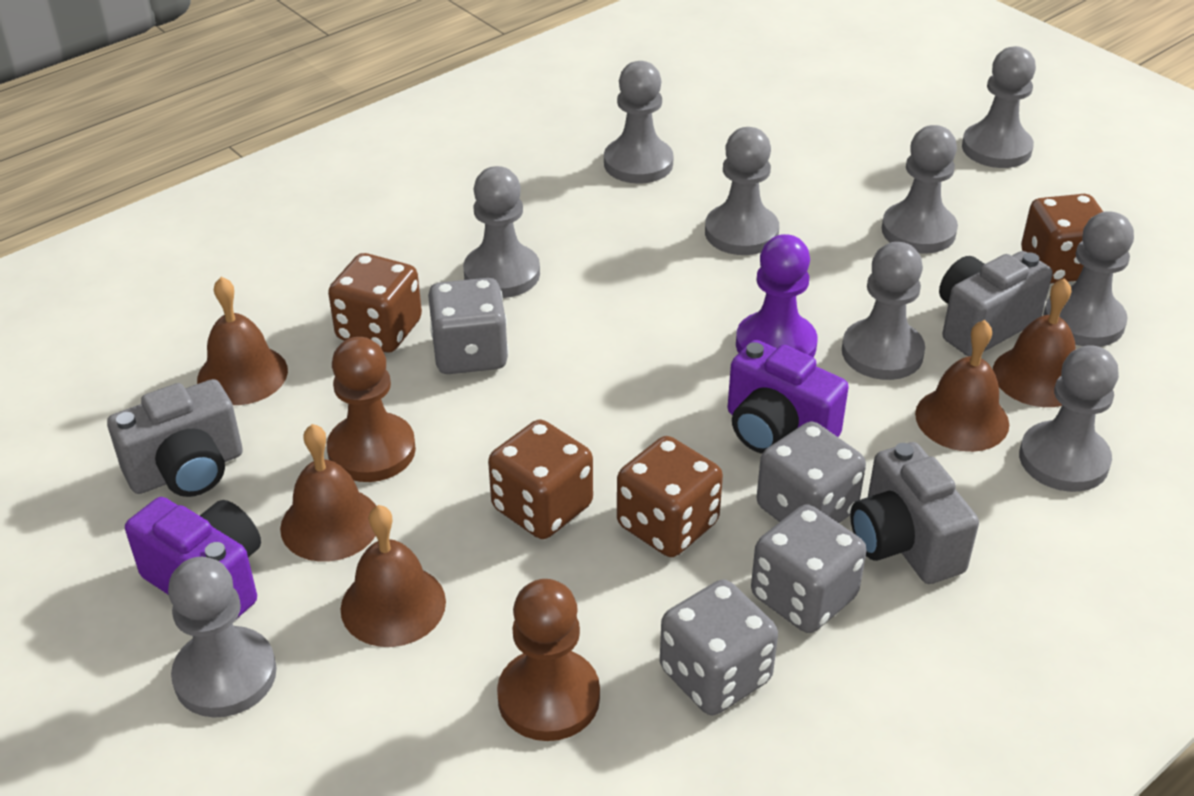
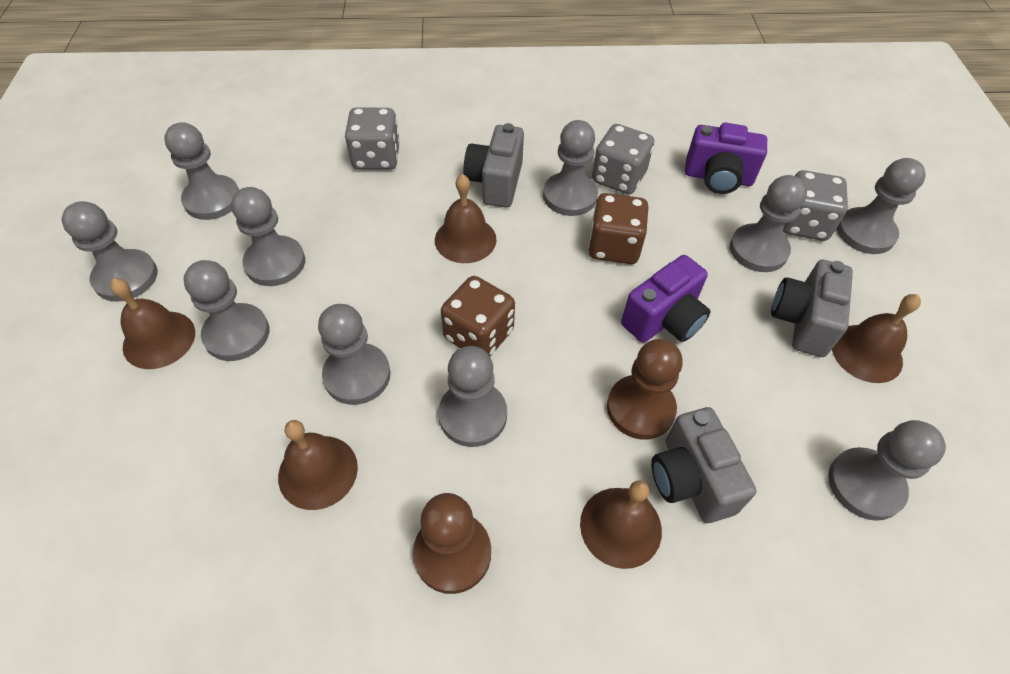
brown dice: [328,253,422,352] [488,419,593,539] [617,436,723,557] [1021,194,1103,284] = 4 -> [441,276,515,356] [588,193,648,264] = 2
grey dice: [428,278,508,374] [660,579,778,715] [751,504,866,633] [756,422,866,523] = 4 -> [345,107,400,170] [592,124,654,194] [783,170,848,241] = 3
grey pawn: [168,557,277,717] [463,166,540,298] [604,61,674,184] [705,127,779,255] [842,242,925,380] [882,125,958,254] [962,46,1036,168] [1019,345,1119,492] [1043,211,1134,347] = 9 -> [62,201,157,302] [164,122,239,220] [184,260,269,361] [231,187,305,286] [318,304,391,405] [438,346,507,447] [543,120,598,216] [730,175,807,272] [828,420,946,521] [837,158,926,254] = 10
purple pawn: [736,234,818,357] = 1 -> none = 0

